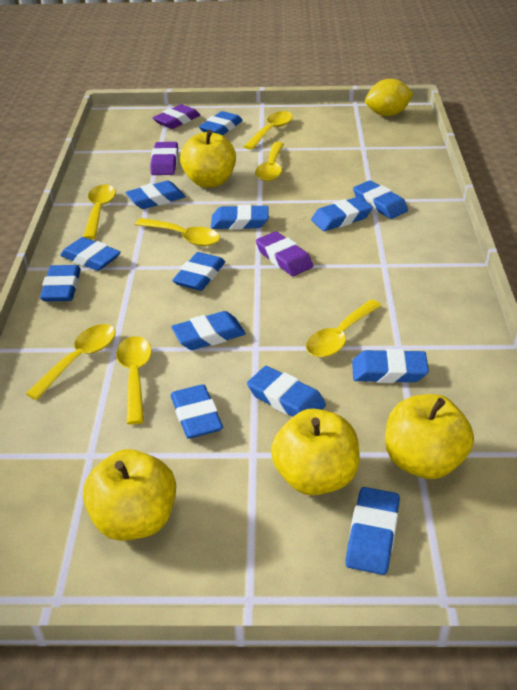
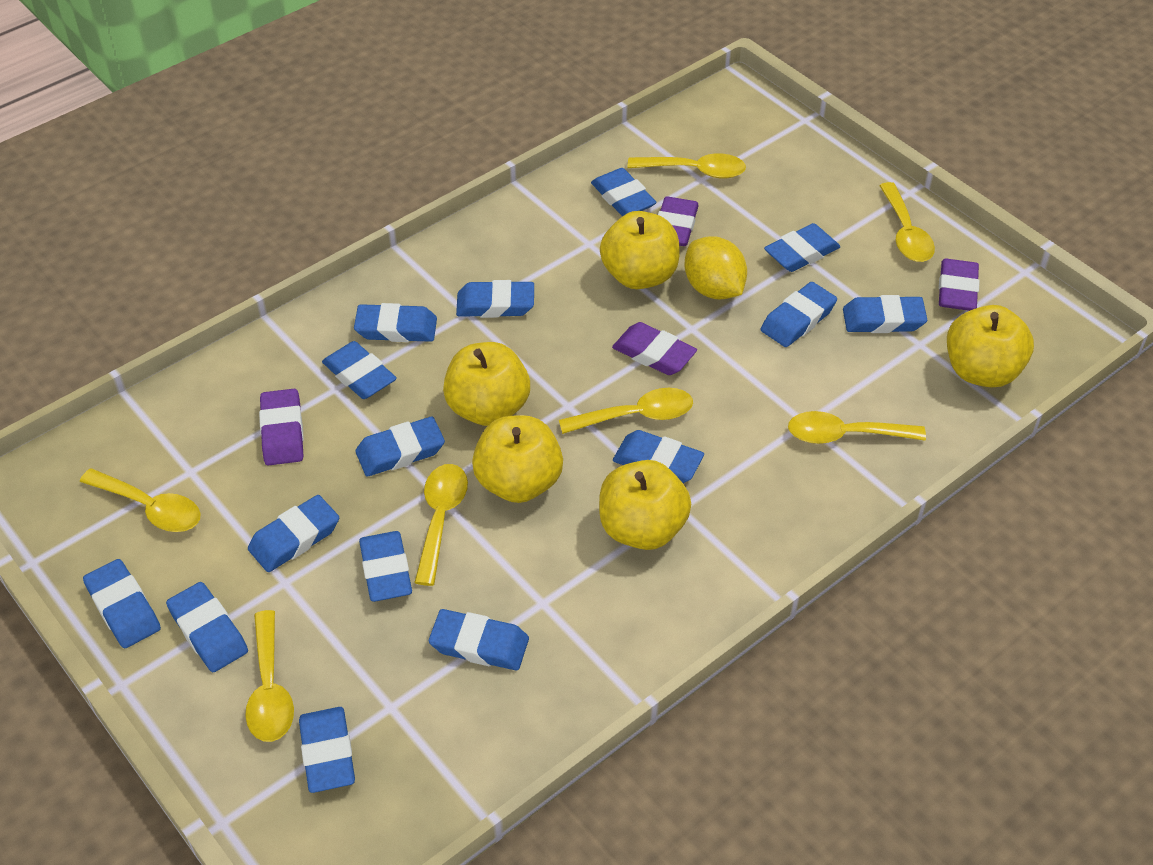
blue eraser: [40,265,81,302] [60,237,121,271] [125,180,185,209] [171,311,246,350] [171,384,223,439] [172,252,225,291] [199,111,243,135] [211,204,269,230] [247,366,326,416] [311,197,373,231] [345,487,400,575] [352,349,429,383] [353,180,408,219] = 13 -> [83,559,161,648] [166,582,248,672] [248,495,339,572] [299,707,355,793] [322,341,397,399] [354,303,437,342] [355,417,445,476] [359,531,412,602] [429,609,529,670] [456,280,534,318] [591,168,656,216] [613,430,704,483] [761,282,837,347] [764,223,840,272] [843,295,927,333] = 15
purple eraser: [150,142,178,175] [153,104,200,129] [256,231,313,276] = 3 -> [259,389,304,466] [612,322,697,375] [658,197,699,246] [939,258,980,311] = 4
yellow apple: [83,449,176,541] [180,129,236,188] [271,409,360,495] [385,394,474,479] = 4 -> [443,342,530,426] [472,415,563,503] [599,460,691,550] [600,211,680,289] [947,305,1034,388] = 5

